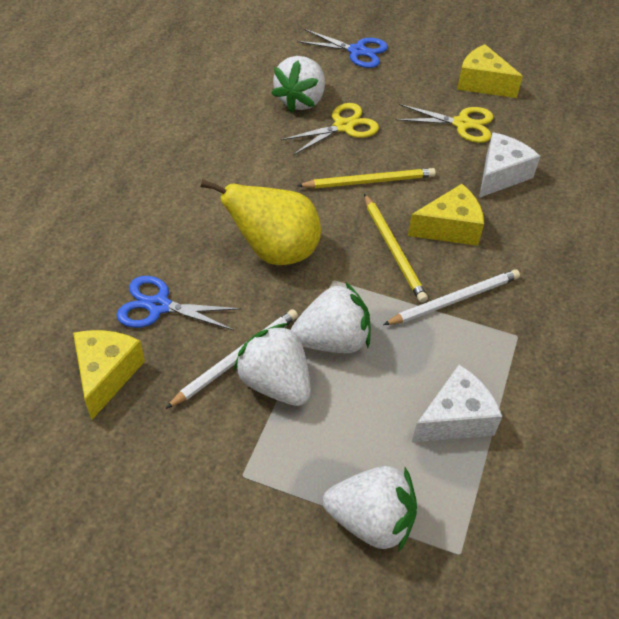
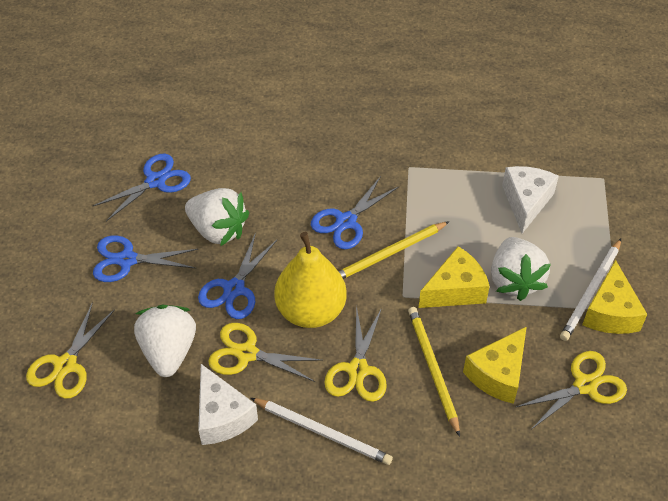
blue scissors: [116,276,241,331] [297,29,388,68] = 2 -> [93,154,191,221] [93,236,198,282] [198,232,278,319] [311,176,399,249] = 4
white strawberry: [233,323,311,406] [271,56,325,113] [291,282,371,353] [323,466,417,552] = 4 -> [134,305,196,377] [185,188,249,246] [491,237,551,301] = 3
yellow scissors: [281,103,379,155] [396,104,493,143] = 2 -> [26,302,115,399] [208,323,322,382] [324,305,387,402] [516,351,627,429] = 4

